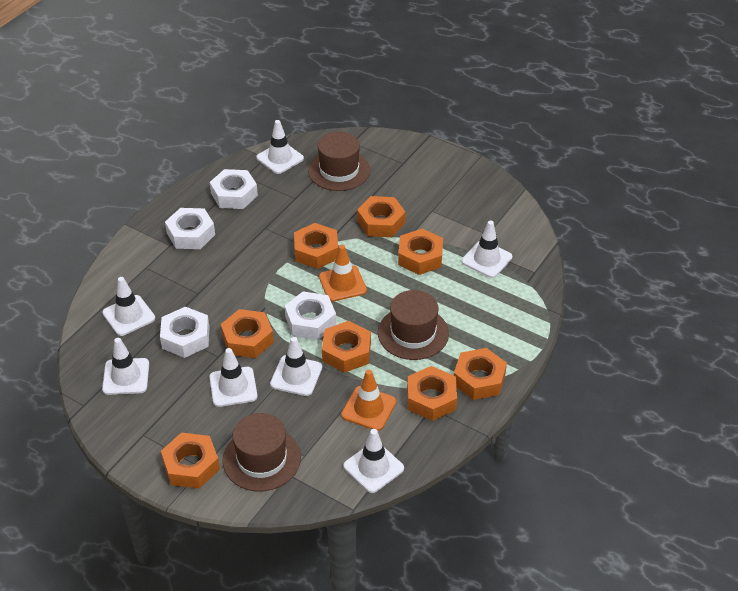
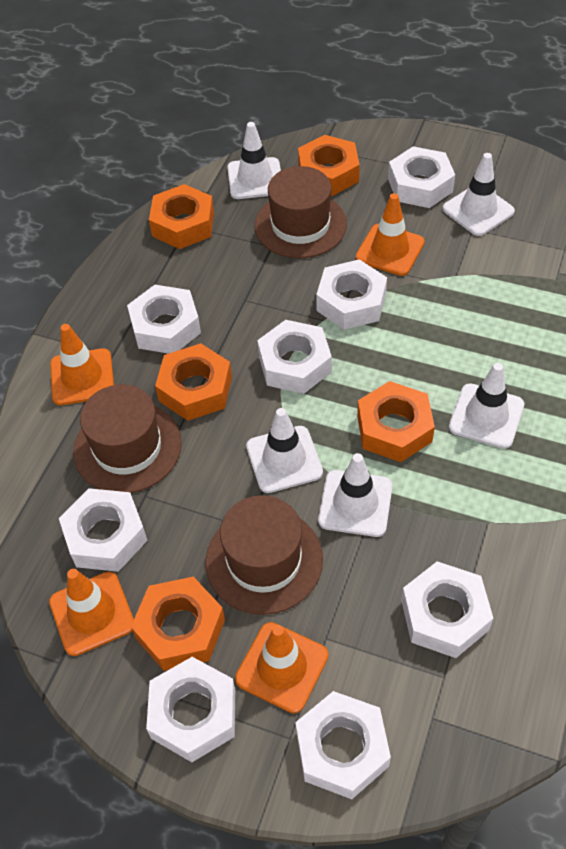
orange nut: [161,432,220,489] [221,309,274,358] [294,223,338,269] [322,321,371,373] [357,196,406,237] [398,229,443,275] [407,366,457,421] [454,348,507,400] = 8 -> [131,577,225,671] [149,184,214,249] [155,343,232,421] [298,135,360,196] [357,381,435,462] = 5
orange traffic cone: [319,245,367,302] [341,370,396,431] = 2 -> [49,569,134,656] [50,324,114,405] [235,622,328,713] [356,193,425,276] = 4
white nut: [160,307,210,358] [165,208,215,249] [210,169,258,209] [285,292,336,340] = 4 -> [59,488,148,572] [127,285,201,354] [146,657,235,762] [257,320,332,394] [296,691,391,799] [316,259,387,330] [388,146,455,208] [401,561,493,658] = 8
white traffic cone: [102,277,155,336] [102,338,149,395] [210,348,258,407] [256,120,304,174] [270,337,322,396] [343,429,404,493] [462,220,512,278] = 7 -> [227,122,281,199] [246,408,323,493] [318,453,393,537] [443,153,515,236] [449,363,524,449] = 5

